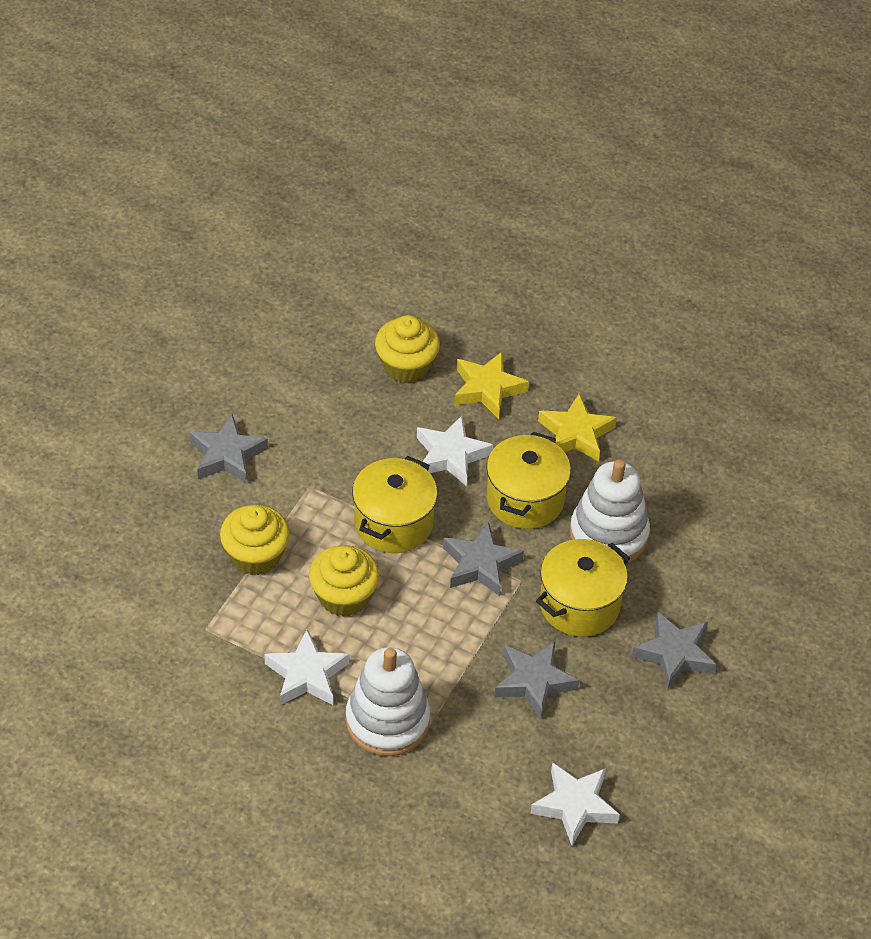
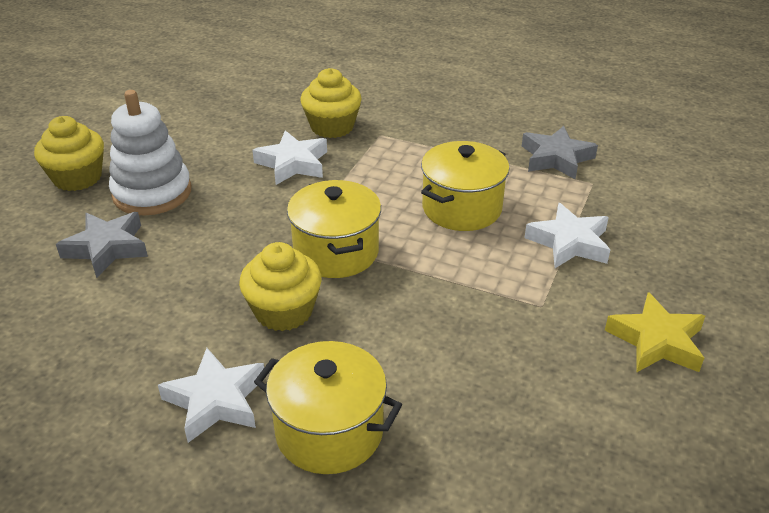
grey star: [189,414,268,484] [443,522,524,596] [495,641,579,719] [632,611,716,689] = 4 -> [56,212,148,278] [522,126,598,179] = 2
white stacking toy: [346,647,430,756] [569,459,650,563] = 2 -> [109,90,191,216] = 1
yellow star: [454,351,529,419] [538,394,617,462] = 2 -> [605,292,705,372] = 1

